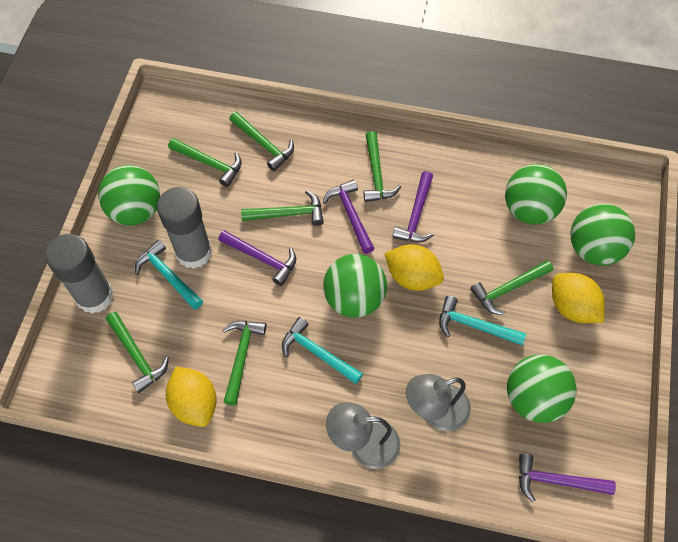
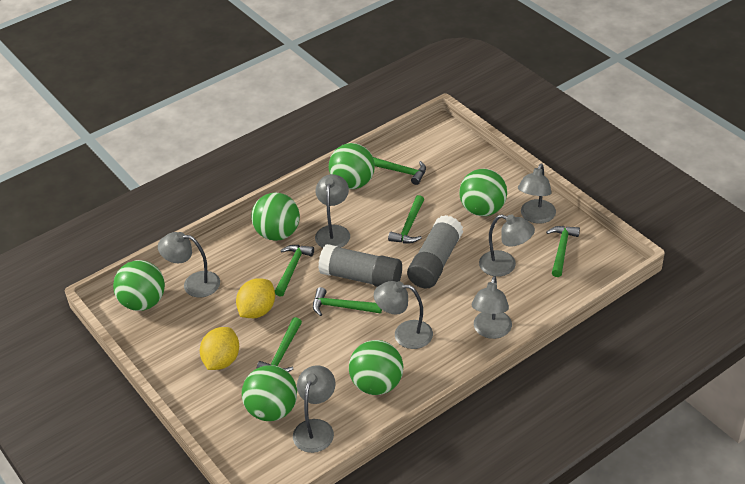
green ball: [98,165,160,225] [323,254,387,318] [505,164,567,224] [507,355,577,423] [570,204,635,266] = 5 -> [113,260,165,311] [242,365,297,421] [251,192,300,241] [329,143,375,189] [349,340,403,395] [459,169,507,216] = 6
green hammer: [106,312,169,393] [168,138,242,187] [223,321,266,405] [229,112,294,171] [241,190,324,226] [364,131,401,202] [470,260,553,315] = 7 -> [257,317,302,372] [275,245,314,297] [313,287,382,316] [373,157,426,185] [388,195,424,243] [546,226,580,277] = 6
grey lamp: [326,402,400,469] [406,374,471,431] = 2 -> [158,232,220,297] [293,365,336,453] [315,174,350,248] [374,281,433,349] [472,276,512,339] [479,215,535,277] [518,163,556,224] = 7
purple hammer: [218,230,296,286] [323,179,375,254] [392,171,434,242] [519,454,616,502] = 4 -> none = 0
turquoise hammer: [135,240,203,310] [282,317,363,384] [439,296,526,345] = 3 -> none = 0
yellow lemon: [166,367,217,427] [384,244,444,291] [552,273,605,323] = 3 -> [200,327,239,370] [236,278,275,318] = 2

